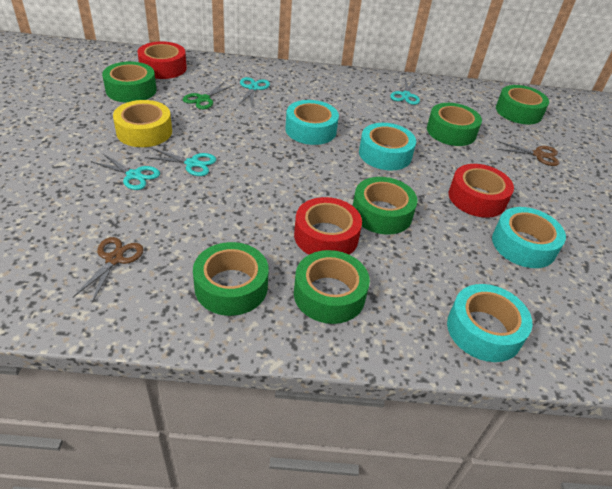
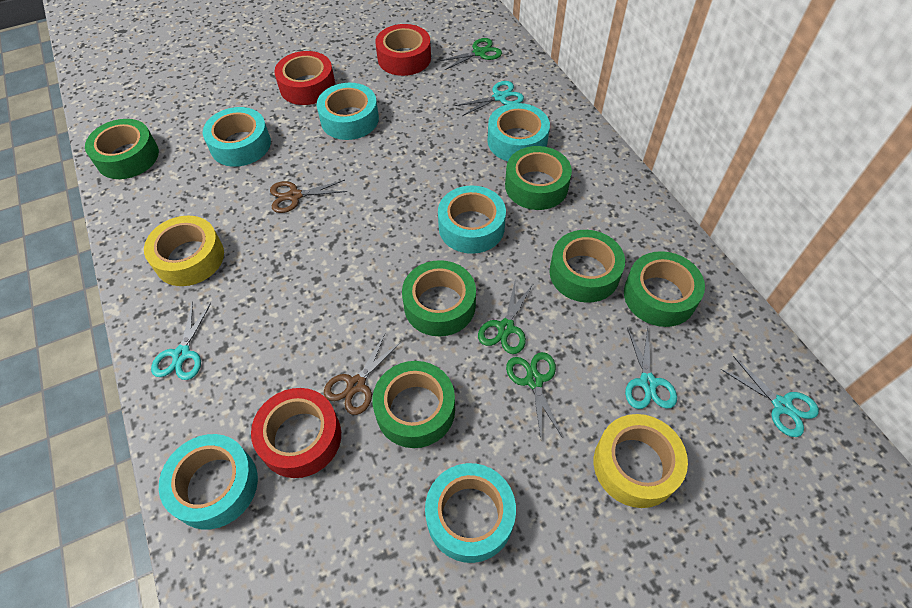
green scissors: [183,82,234,109] = 1 -> [439,38,502,70] [478,278,534,354] [506,352,563,438] = 3
turquoise tape: [285,100,339,145] [359,123,416,171] [447,284,533,362] [492,207,566,268] = 4 -> [159,434,258,530] [203,107,271,167] [317,83,379,140] [425,463,516,563] [438,186,506,254] [488,103,550,161] = 6
yellow tape: [113,100,172,147] = 1 -> [144,216,224,286] [594,414,688,508] = 2

